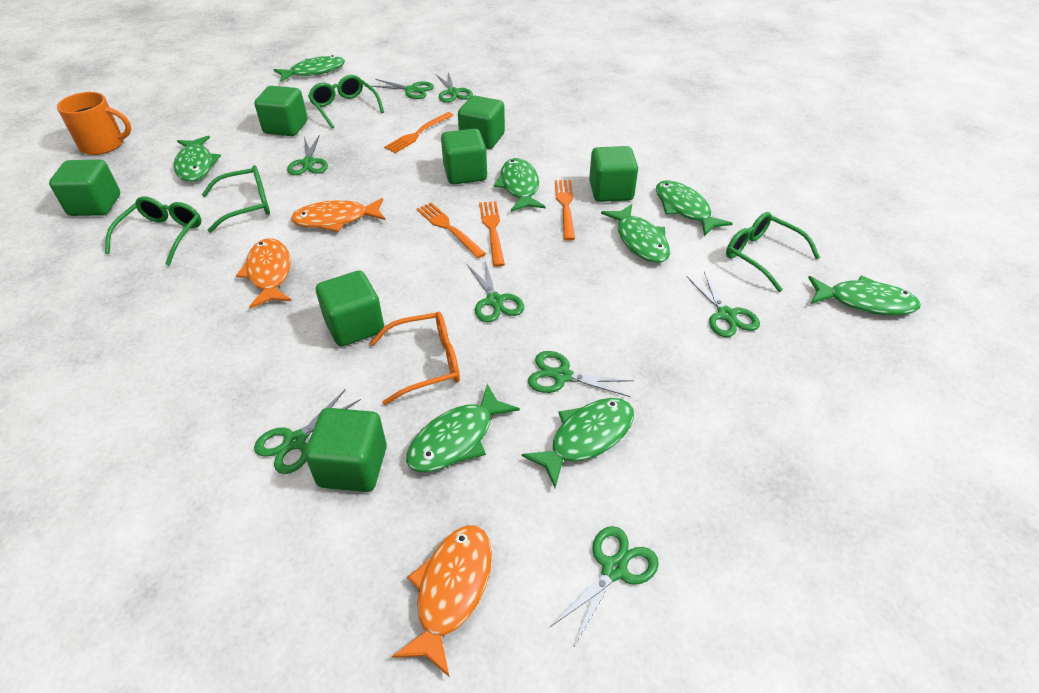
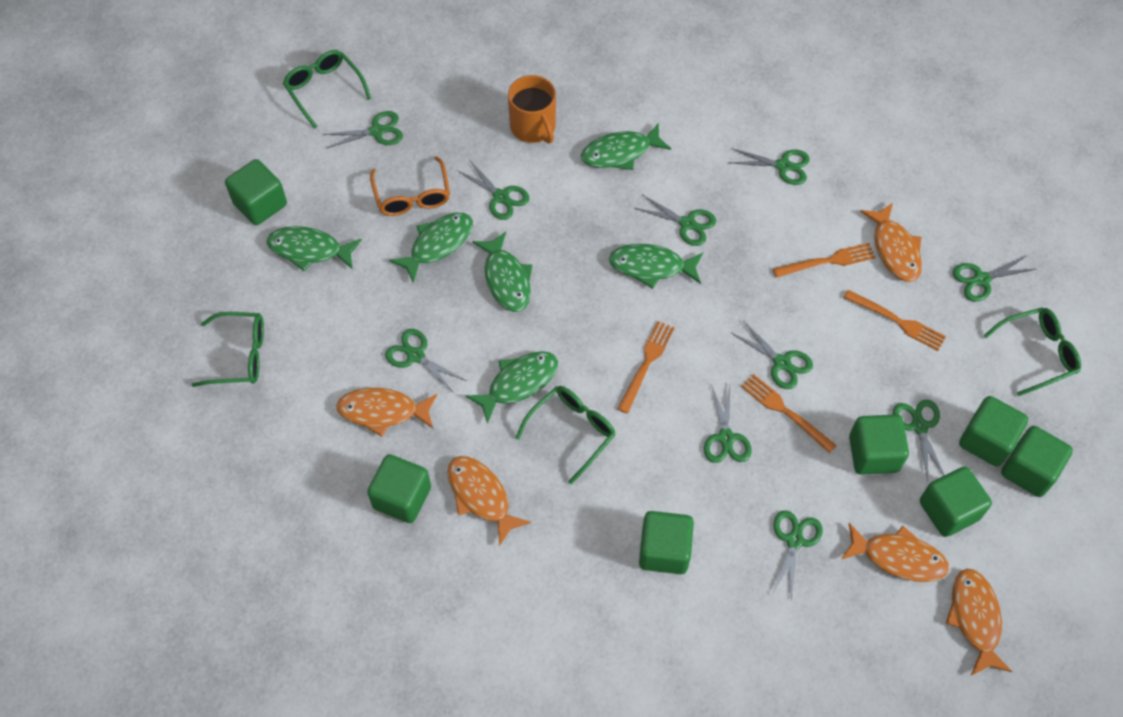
green fish: [174,136,221,182] [273,55,345,82] [406,384,520,472] [494,158,546,212] [522,398,634,488] [601,204,670,263] [656,180,733,236] [808,276,921,315] = 8 -> [267,226,362,271] [389,213,473,283] [465,351,558,424] [472,231,532,312] [581,123,671,170] [609,244,703,289] = 6
green scissors: [254,389,361,474] [287,135,328,175] [371,79,434,99] [435,72,473,103] [467,261,524,322] [528,351,634,397] [550,526,659,646] [687,272,760,337] = 8 -> [323,111,403,148] [385,329,467,394] [457,161,529,220] [634,195,716,246] [704,384,752,463] [729,148,810,185] [732,321,813,389] [772,510,823,602] [893,400,945,481] [953,255,1036,302] = 10
orange fish: [236,238,291,308] [290,198,385,232] [392,525,492,676] = 3 -> [336,388,437,437] [447,456,531,546] [841,523,949,582] [860,203,922,282] [946,569,1013,675] = 5

